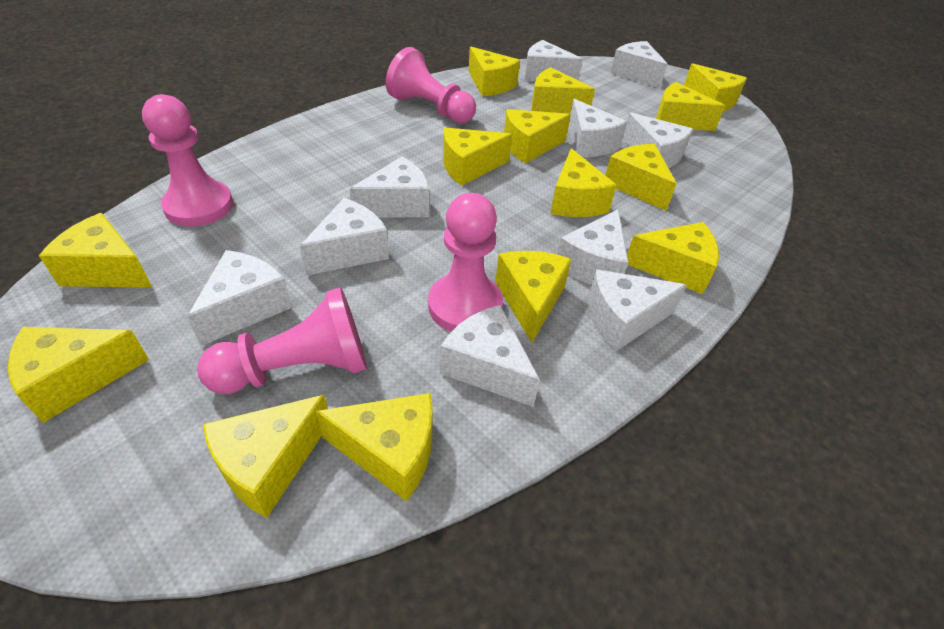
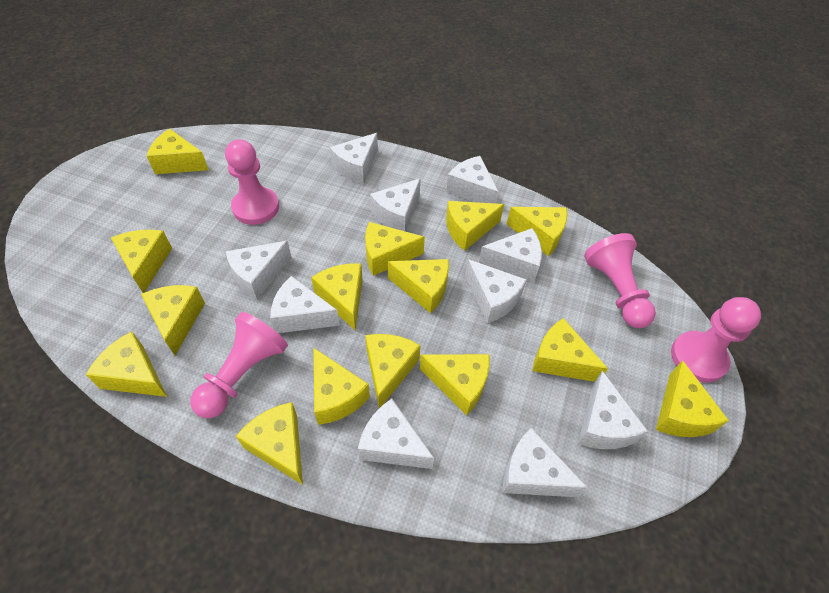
yellow cheese: [8,327,149,423] [39,213,152,287] [203,394,328,518] [316,393,433,502] [443,127,512,186] [469,47,520,96] [495,251,572,343] [504,109,571,163] [531,67,595,114] [550,148,617,217] [605,144,677,211] [627,222,719,294] [656,82,725,131] [684,63,747,111] = 14 -> [86,331,167,397] [111,230,172,293] [141,285,205,355] [147,129,209,174] [236,402,303,485] [311,263,363,330] [314,348,370,425] [365,222,425,276] [365,334,421,408] [388,259,449,313] [420,354,490,415] [446,201,504,251] [507,207,567,256] [532,318,608,382] [656,360,729,437] = 15

